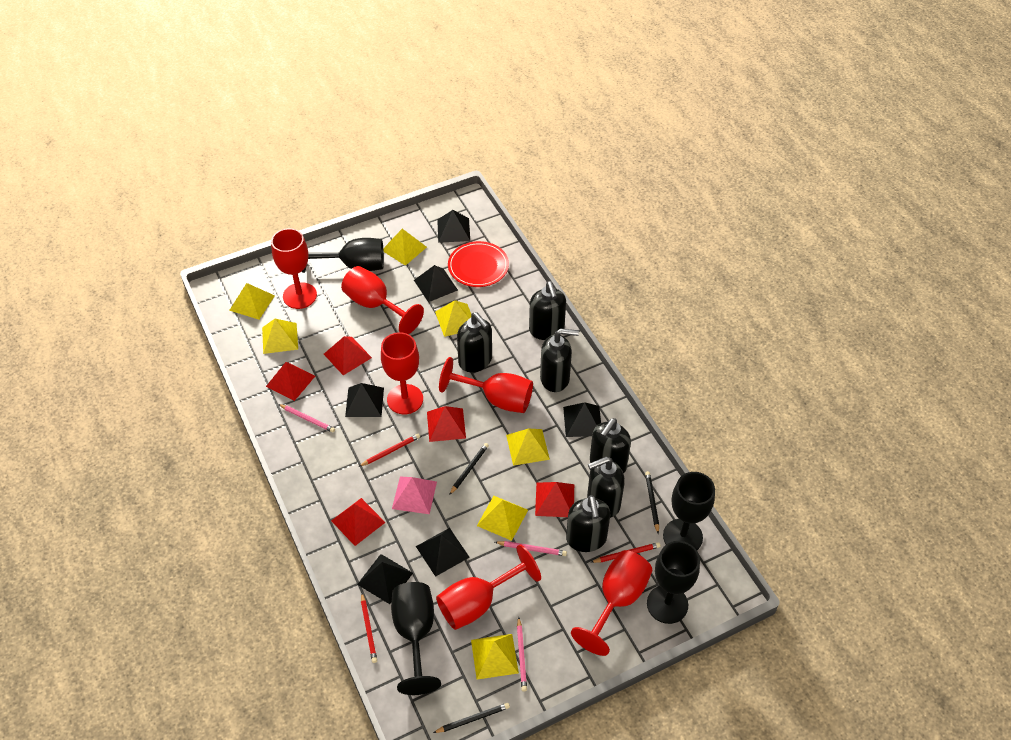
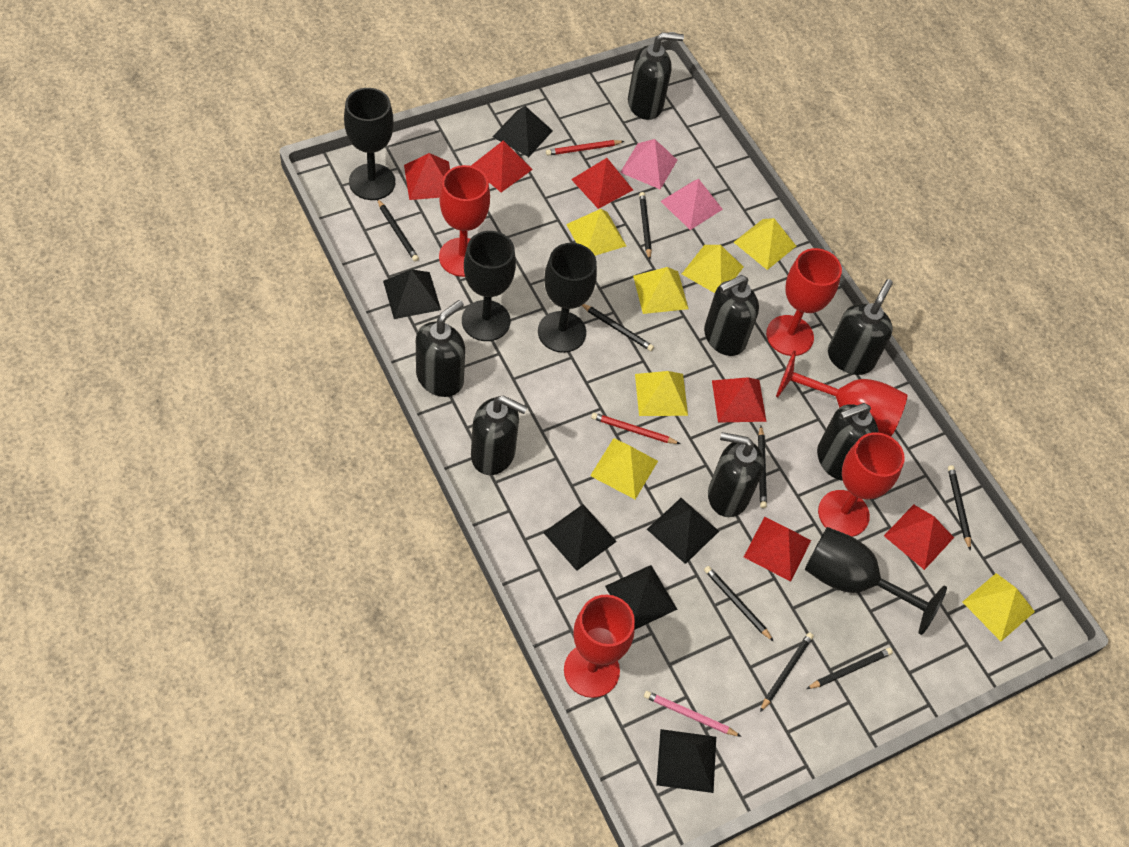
black pencil: [433,703,510,733] [449,443,489,495] [645,471,659,534] = 3 -> [377,199,419,262] [582,304,654,351] [639,192,652,260] [704,566,773,641] [758,426,767,508] [760,632,814,712] [806,648,893,689] [948,465,971,551] = 8
black soap dispenser: [457,312,492,372] [529,281,566,340] [540,329,579,392] [566,495,610,552] [587,457,625,518] [590,418,631,473] = 6 -> [416,300,465,397] [471,395,527,475] [628,32,684,120] [704,275,759,356] [708,432,764,517] [817,403,879,481] [828,279,893,375] = 7
pink pencil: [279,404,335,433] [495,541,567,556] [517,617,527,692] = 3 -> [644,691,741,737] = 1
pink pyramid: [392,476,437,514] = 1 -> [620,139,677,190] [660,179,723,230] = 2
red goblet: [271,228,317,309] [341,266,424,334] [381,332,423,414] [436,545,541,630] [439,357,533,413] [571,550,652,656] = 6 -> [439,165,490,277] [564,595,635,698] [766,248,842,356] [776,350,908,437] [818,432,905,537] = 5
red pencil: [359,434,420,467] [361,593,377,663] [591,542,661,563] = 3 -> [546,140,624,156] [591,413,680,444] = 2
red plate: [448,241,509,287] = 1 -> none = 0
red pyramid: [266,362,315,401] [324,336,372,375] [331,498,386,546] [427,406,466,442] [535,482,574,517] = 5 -> [404,153,450,200] [471,141,533,192] [571,158,633,209] [712,377,767,423] [744,517,811,582] [884,504,954,570] = 6

